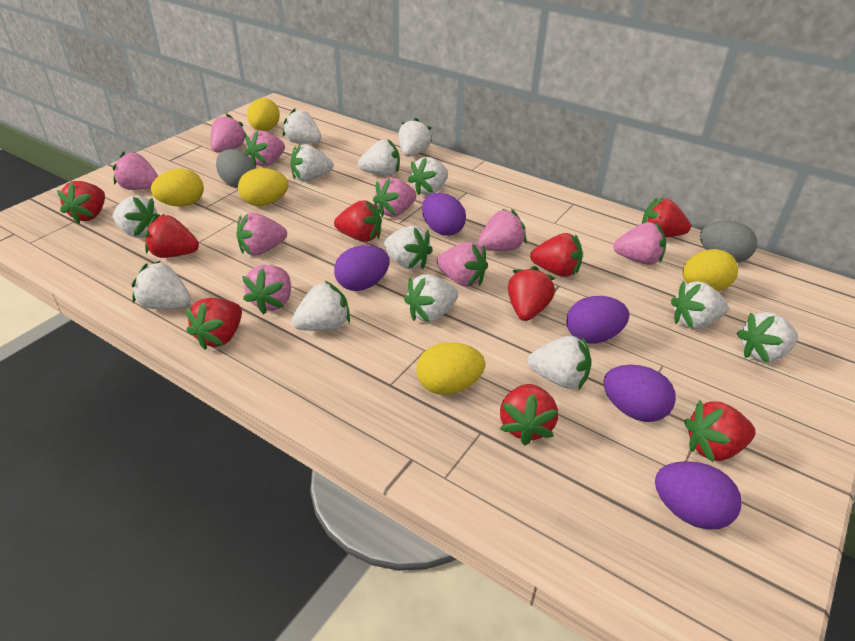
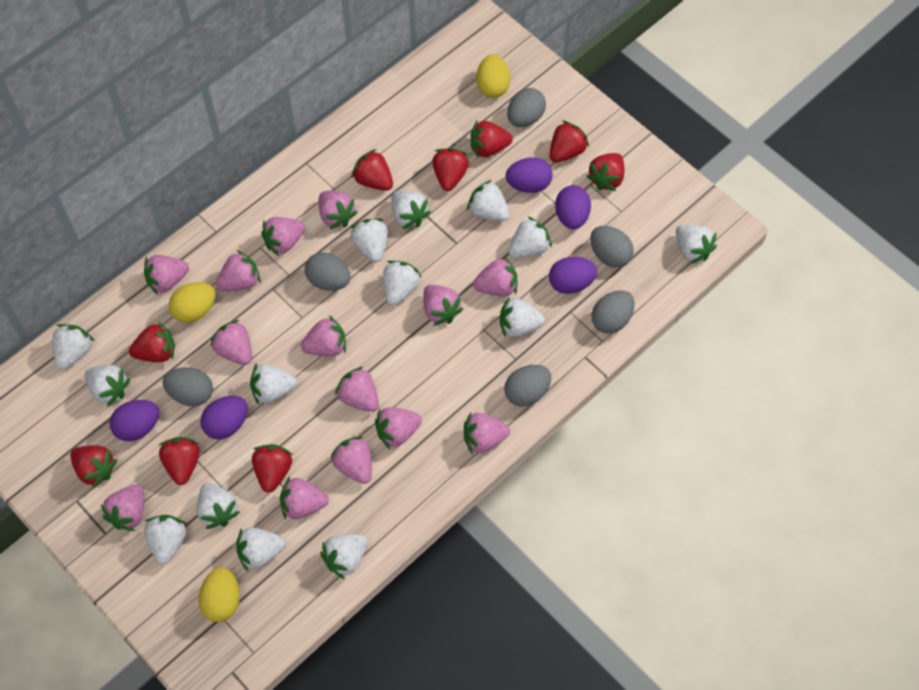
grey egg: [216,149,256,188] [700,221,757,263] = 2 -> [162,367,213,406] [305,252,350,290] [504,365,551,407] [507,88,546,127] [590,226,634,268] [592,290,634,334] = 6
pink strawberry: [113,151,158,190] [210,113,246,152] [236,213,287,256] [242,265,291,314] [245,130,285,167] [373,177,417,217] [437,242,488,287] [478,209,527,251] [613,222,666,265] = 9 -> [101,485,144,531] [144,255,189,295] [210,320,252,365] [216,250,261,291] [261,217,305,256] [280,477,329,519] [301,316,346,356] [319,191,358,229] [330,436,372,484] [335,367,379,412] [375,407,422,449] [423,285,463,326] [464,413,510,453] [473,256,517,296] = 14
white strawberry: [113,196,160,238] [132,261,191,309] [283,108,321,144] [290,144,333,181] [292,281,350,331] [358,139,400,176] [384,226,433,269] [398,118,432,157] [404,274,458,322] [408,157,448,196] [528,336,591,389] [671,281,728,329] [737,312,798,363] = 13 -> [52,324,94,370] [85,365,130,407] [144,515,186,565] [197,483,240,529] [236,527,286,572] [250,363,297,405] [320,534,368,579] [351,218,388,262] [383,261,422,305] [391,190,430,229] [467,180,510,221] [500,297,545,337] [509,217,552,258] [676,224,717,264] = 14
yellow egg: [151,169,204,207] [238,168,288,206] [247,98,280,131] [416,342,485,395] [683,249,738,291] = 5 -> [169,282,216,323] [198,567,240,622] [476,55,510,98] = 3

